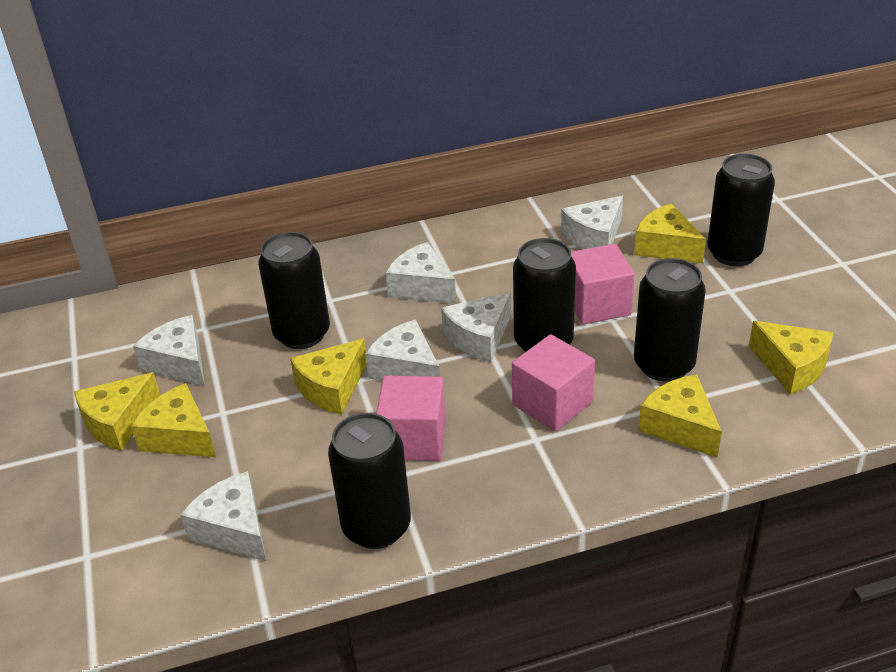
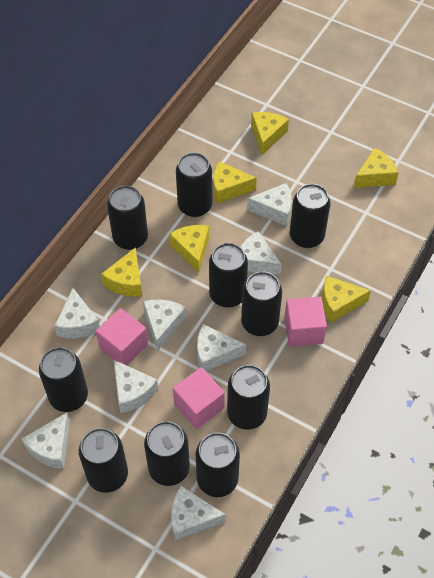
black can: [258,232,330,349] [328,413,411,549] [513,238,576,352] [634,258,706,382] [707,154,775,266] = 5 -> [39,347,88,412] [79,428,128,493] [107,185,148,250] [144,421,190,486] [176,153,212,217] [195,432,240,497] [209,243,248,308] [227,365,270,430] [241,271,282,336] [290,184,330,248] = 10
white cheese: [133,315,205,386] [180,471,267,562] [365,319,440,381] [386,242,456,304] [441,291,511,362] [561,196,623,249] = 6 -> [22,413,70,469] [54,288,100,339] [114,360,158,413] [143,300,186,351] [171,486,226,541] [197,324,246,371] [240,231,282,275] [247,183,292,226] = 8

